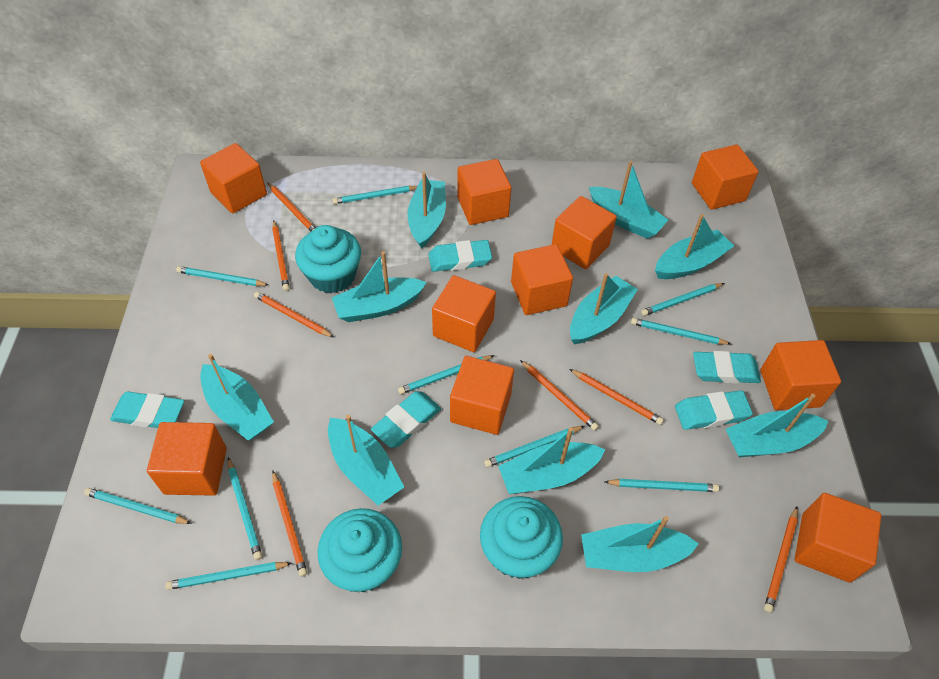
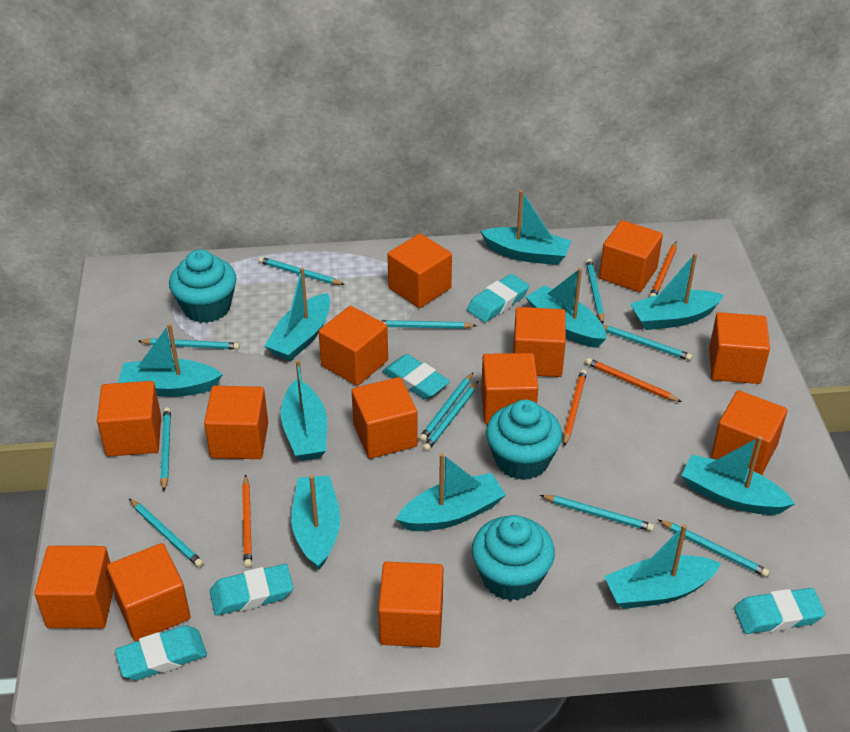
orange cube: [147,422,227,496] [200,143,267,213] [432,275,496,352] [450,356,514,435] [457,159,511,225] [511,244,573,315] [552,196,617,269] [692,145,759,210] [760,340,841,410] [795,493,881,583] = 10 -> [34,546,113,628] [97,381,161,456] [107,543,191,641] [204,386,268,459] [319,306,388,386] [351,377,418,459] [378,562,443,648] [387,234,452,308] [481,353,538,424] [513,307,566,377] [599,220,663,292] [709,312,770,384] [711,390,787,475] = 13
orange pencil: [254,292,333,337] [267,182,315,232] [272,220,289,291] [272,471,307,577] [520,360,599,431] [569,369,664,425] [764,506,798,613] = 7 -> [242,475,252,568] [563,369,587,446] [586,358,682,402] [649,241,677,297] = 4
turquoise pencil: [84,488,192,524] [165,562,292,590] [176,266,269,286] [228,457,262,560] [332,186,417,204] [398,355,495,394] [484,426,584,467] [604,479,719,492] [631,318,731,345] [641,283,724,316] = 10 -> [129,499,204,568] [138,338,240,350] [160,407,171,491] [258,257,345,285] [379,320,477,329] [419,373,473,442] [423,381,478,452] [540,495,654,531] [586,259,604,324] [603,325,692,361] [658,520,770,577] = 11

